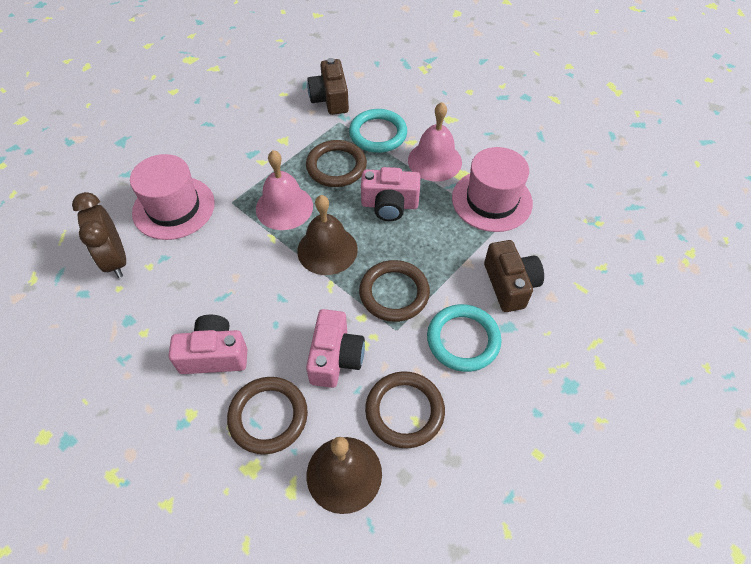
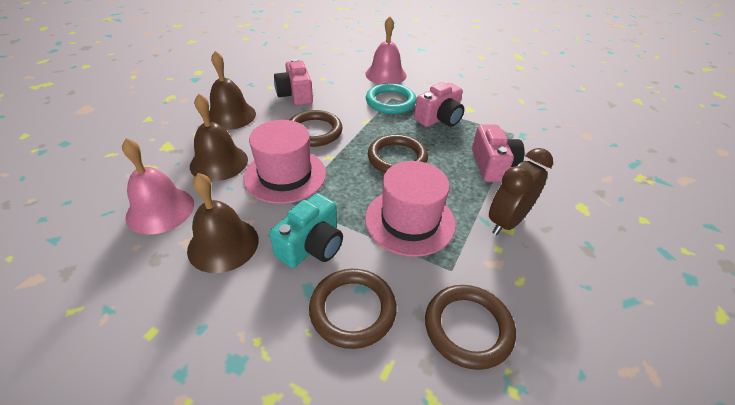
brown bell: [297,195,358,275] [307,437,382,514] = 2 -> [187,173,259,273] [190,94,248,181] [209,51,256,130] = 3
brown camera: [307,58,349,115] [484,240,544,312] = 2 -> none = 0
turquoise camera: none = 0 -> [269,193,343,268] = 1
turquoise ring: [349,109,407,153] [427,304,502,372] = 2 -> [366,83,416,114] = 1

